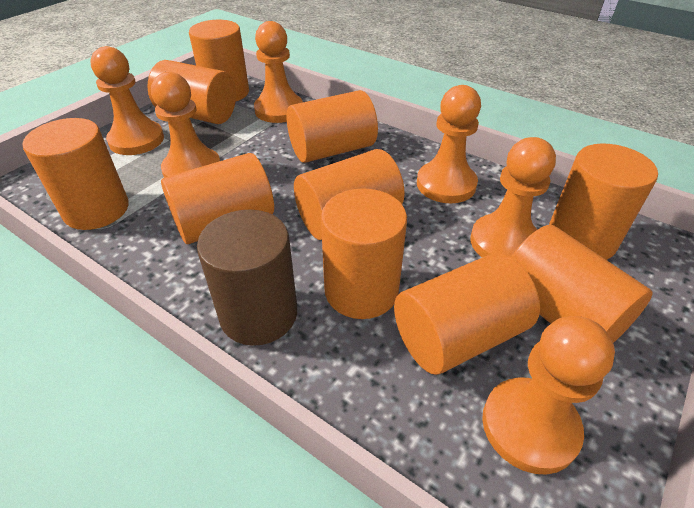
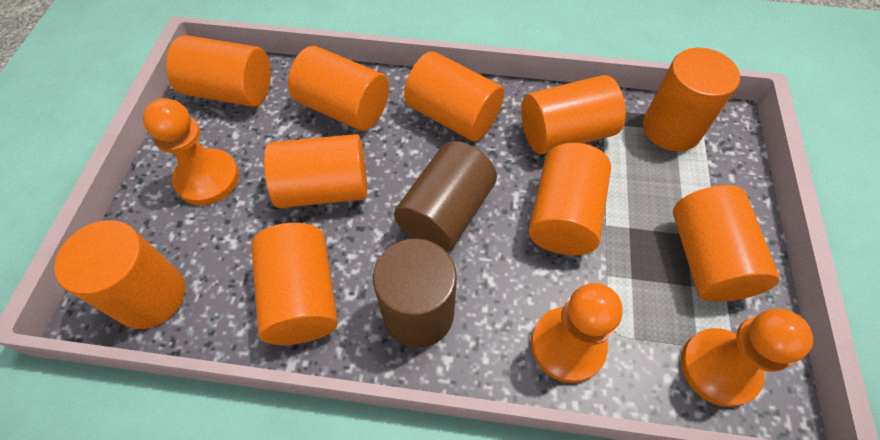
brown cylinder: [197,209,297,346] = 1 -> [373,239,457,348] [394,141,497,252] = 2
orange pawn: [90,46,164,155] [151,72,220,178] [254,21,303,123] [417,85,481,203] [470,137,556,257] [482,316,615,475] = 6 -> [143,98,239,205] [531,283,623,383] [681,309,813,407] = 3

